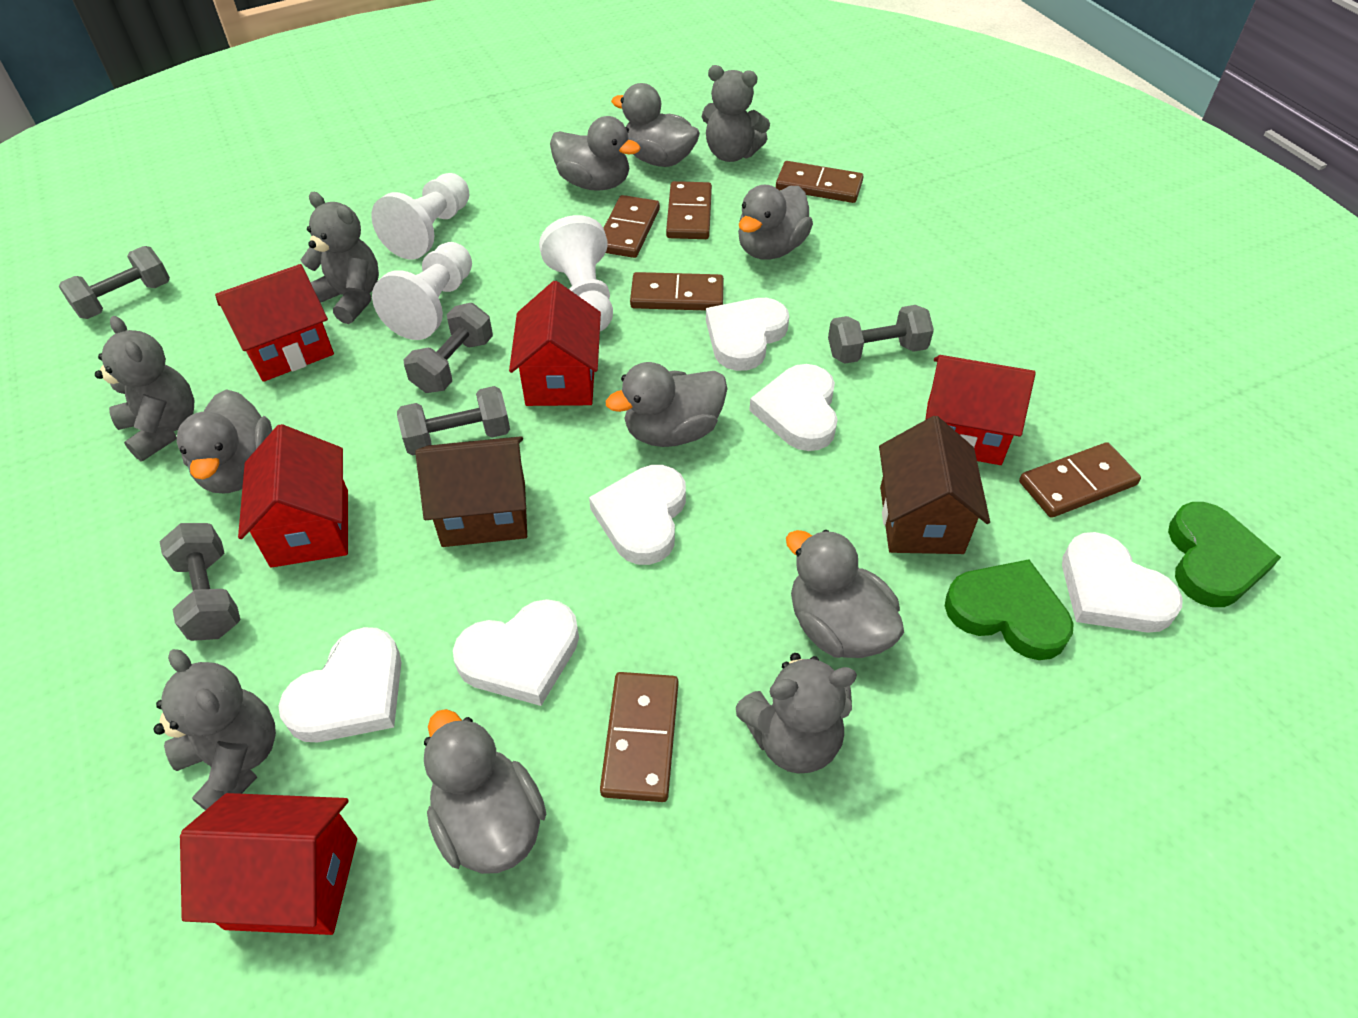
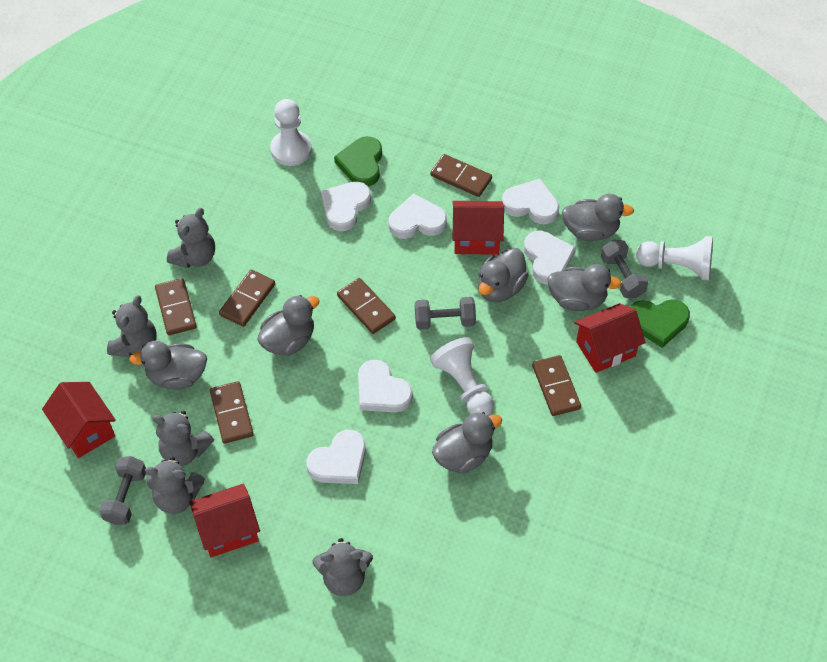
brown house: [415,436,527,547] [879,416,990,554] = 2 -> none = 0
grey duck: [177,389,272,493] [424,709,546,874] [550,116,641,191] [606,362,727,447] [611,83,700,167] [738,185,813,260] [786,530,904,658] = 7 -> [129,341,207,390] [257,295,319,356] [432,412,502,474] [478,248,528,302] [547,264,622,311] [562,194,634,241] = 6
grey dumbbell: [58,246,170,319] [159,523,241,641] [397,386,510,455] [404,303,493,393] [828,305,934,364] = 5 -> [99,456,146,525] [415,297,476,330] [601,240,649,298] = 3
red house: [180,793,357,935] [215,264,334,382] [238,424,348,568] [509,281,601,406] [925,355,1036,465] = 5 -> [42,382,116,458] [189,483,260,557] [452,201,504,255] [574,303,646,373] = 4

